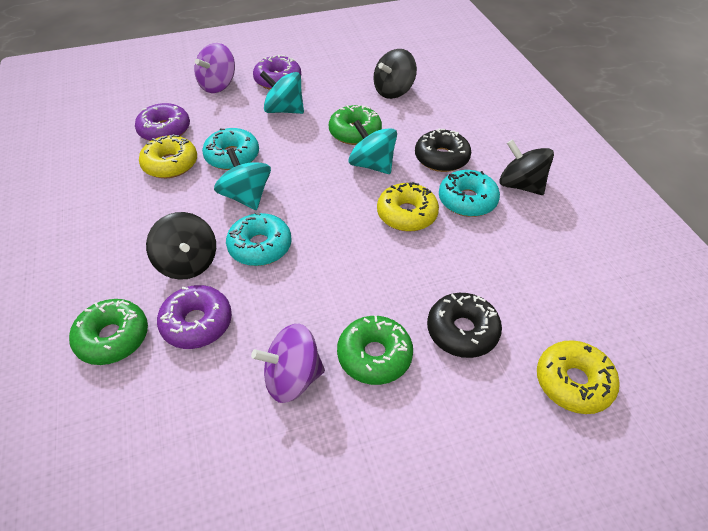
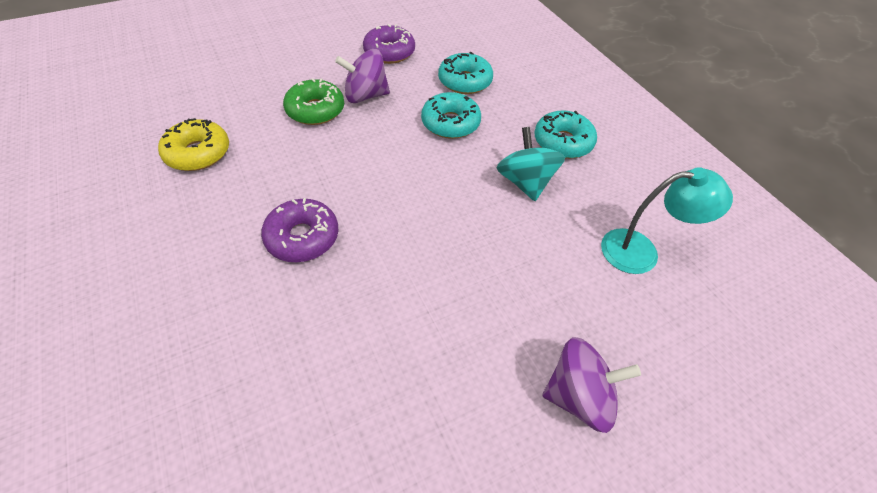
black donut: [415,128,471,172] [427,293,502,358] = 2 -> none = 0
black spinning top: [146,212,216,280] [373,49,417,99] [499,139,554,195] = 3 -> none = 0
green donut: [69,299,148,365] [329,105,382,145] [337,316,413,385] = 3 -> [283,78,344,125] = 1
purple donut: [135,103,190,141] [157,285,232,349] [253,55,301,89] = 3 -> [261,198,339,262] [363,24,415,64] = 2
turquoise lamp: none = 0 -> [601,167,733,274] = 1
turquoise spinning top: [214,148,271,210] [260,71,304,114] [348,120,397,174] = 3 -> [497,127,565,201] = 1
yellow donut: [139,134,197,178] [377,182,439,232] [537,340,620,414] = 3 -> [158,118,229,171] = 1

